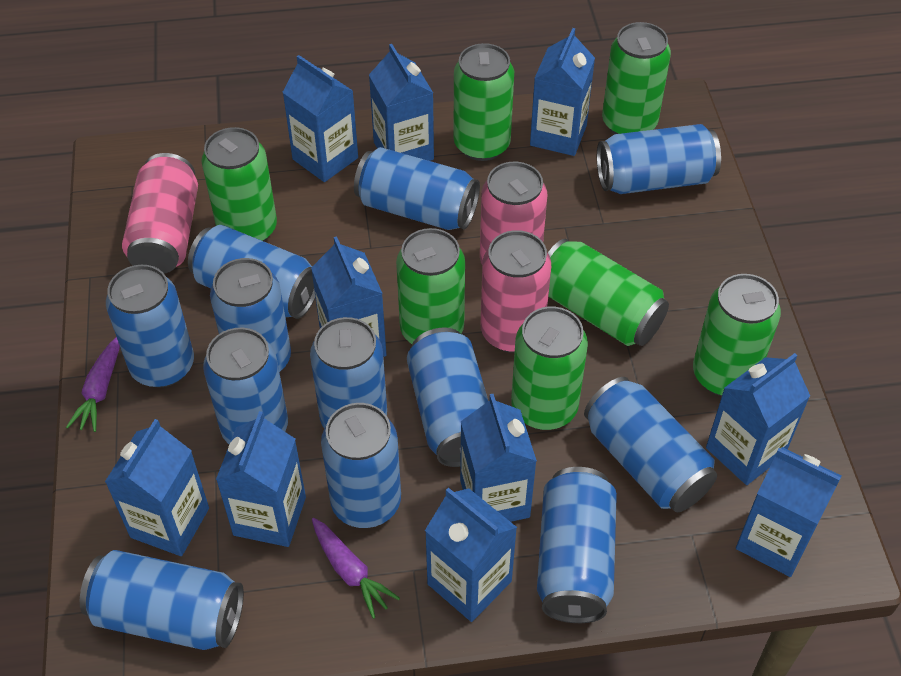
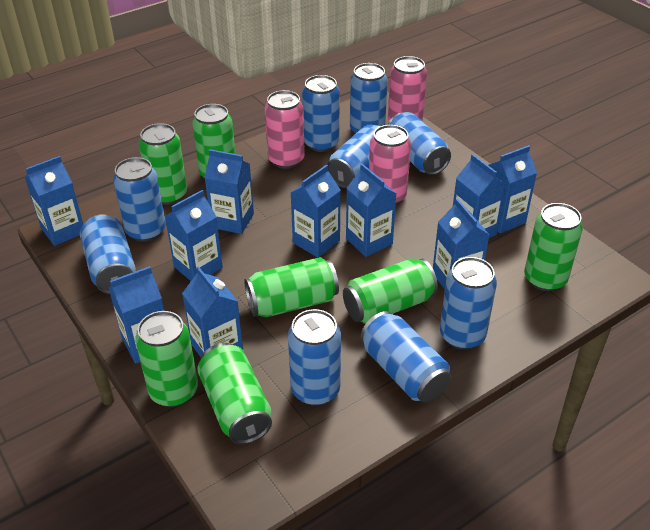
blue can: [80,550,244,650] [106,265,194,388] [188,225,315,319] [203,328,288,444] [210,258,291,372] [310,317,387,428] [321,403,401,528] [354,147,480,230] [407,328,488,467] [537,467,617,623] [584,377,717,512] [597,124,721,194] = 12 -> [80,214,136,294] [113,157,166,242] [288,309,341,406] [302,75,340,152] [327,125,380,188] [350,63,388,134] [361,311,451,403] [388,112,451,175] [440,257,497,350] = 9
purple carrot: [66,337,120,432] [312,518,400,619] = 2 -> none = 0

